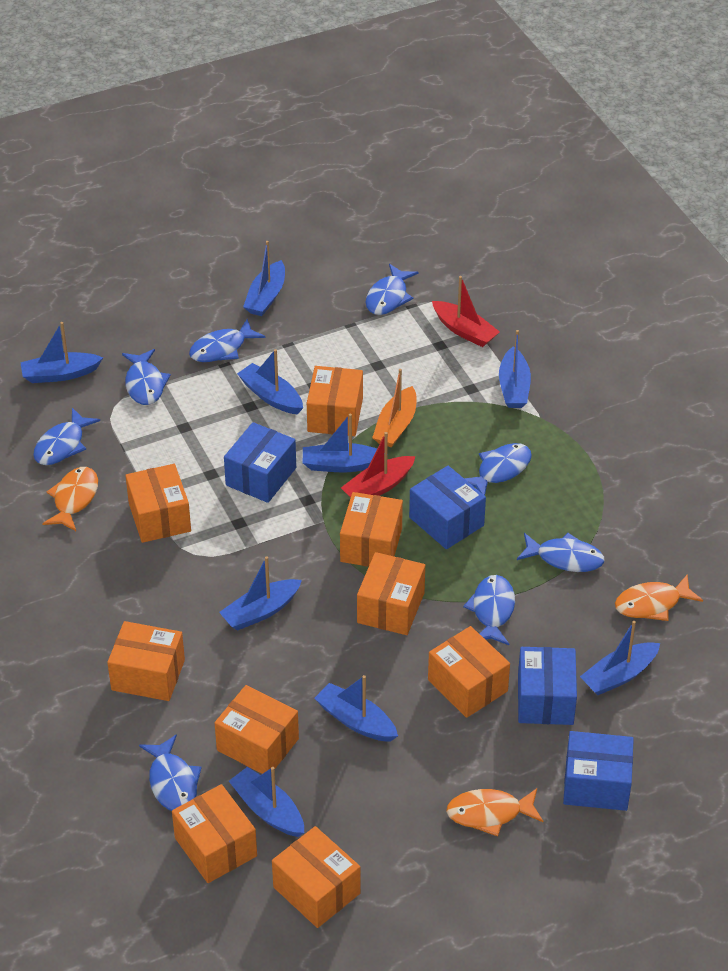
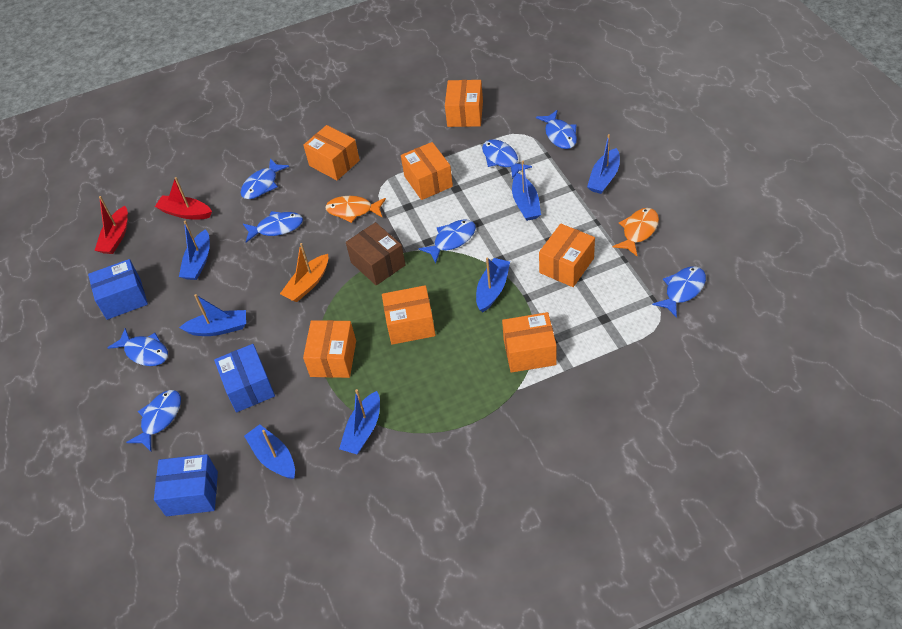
blue boat: [20,322,103,383] [219,556,302,630] [229,767,304,837] [237,349,303,415] [243,241,285,316] [303,414,388,472] [314,675,398,742] [499,330,531,408] [580,621,660,695] = 9 -> [179,221,210,280] [179,294,246,336] [244,424,295,479] [339,389,380,454] [476,257,510,312] [512,161,541,221] [587,134,620,194] = 7
blue box: [224,422,296,503] [409,466,486,549] [518,647,577,725] [563,731,634,811] = 4 -> [88,259,148,320] [154,454,218,516] [214,344,275,412] = 3
brown box: none = 0 -> [346,222,405,285] = 1
orange box: [107,621,185,701] [125,464,191,543] [172,784,257,883] [215,685,299,774] [272,826,361,928] [307,366,363,436] [340,492,403,567] [357,552,425,635] [428,626,510,718] = 9 -> [303,320,356,378] [304,125,360,180] [382,285,436,345] [401,142,453,200] [445,80,483,127] [502,312,557,373] [539,224,595,287] = 7
orange fish: [42,467,98,531] [446,788,543,837] [615,575,703,621] = 3 -> [325,196,386,223] [613,208,659,256] = 2

